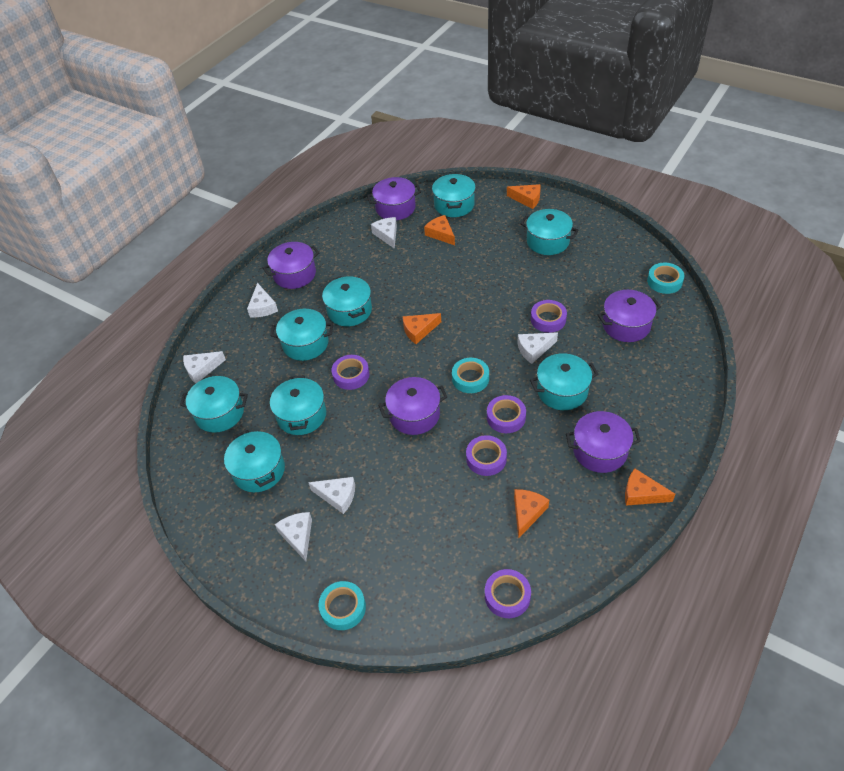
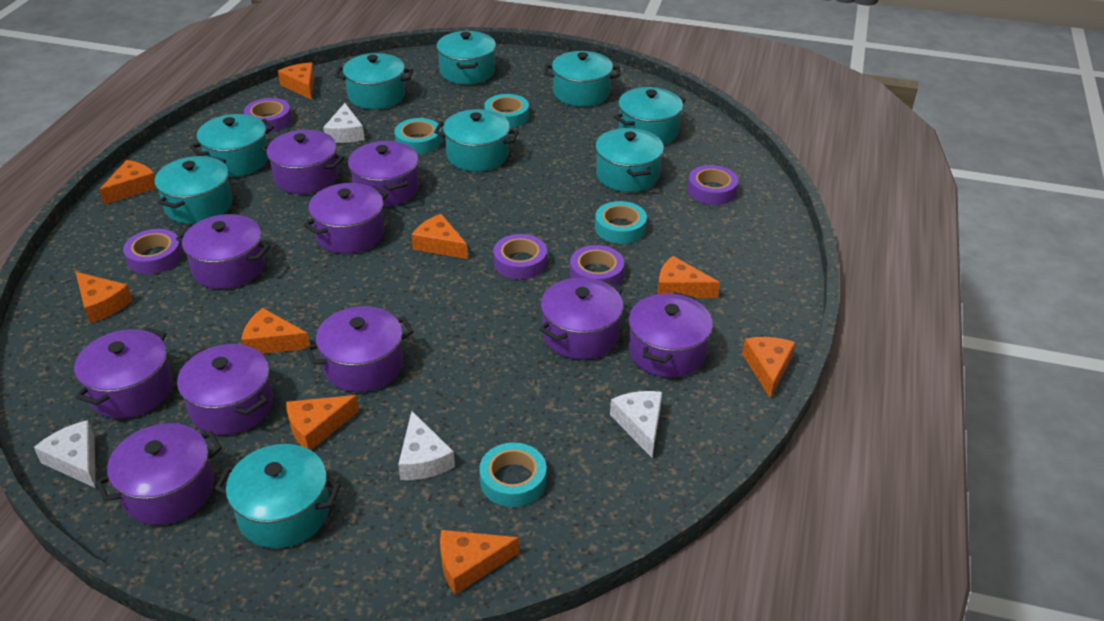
orange cheese: [402,313,441,344] [424,215,455,245] [507,184,541,209] [514,489,549,539] [625,468,675,506] = 5 -> [76,272,132,323] [99,160,156,205] [241,308,310,354] [278,63,315,100] [286,395,359,450] [412,214,468,259] [440,530,519,595] [658,256,720,298] [742,337,796,398] = 9
purple pot: [263,242,319,289] [367,177,421,220] [379,377,447,435] [566,411,641,473] [598,290,661,342] = 5 -> [74,327,173,419] [95,423,222,525] [176,214,270,289] [177,344,273,435] [261,130,344,194] [303,183,388,254] [305,306,414,392] [348,141,419,207] [539,277,623,360] [628,292,713,378] = 10
turquoise pot: [180,376,248,433] [224,430,285,492] [270,309,333,361] [270,375,326,435] [322,276,372,326] [432,174,476,217] [520,209,578,255] [530,353,598,410] = 8 -> [154,156,233,224] [189,114,274,177] [215,444,341,548] [335,53,413,109] [434,109,519,172] [436,31,496,85] [544,51,620,107] [595,128,664,192] [614,87,686,145] = 9
turquoise tape: [318,581,366,630] [452,358,489,393] [647,263,685,294] = 3 -> [394,118,442,154] [479,443,547,507] [484,94,529,128] [595,201,647,244] = 4
white cheese: [183,351,226,384] [247,283,278,317] [275,512,312,561] [308,477,355,514] [371,217,397,249] [517,333,558,364] = 6 -> [34,420,96,488] [323,103,364,143] [398,411,455,480] [610,391,662,458] = 4

